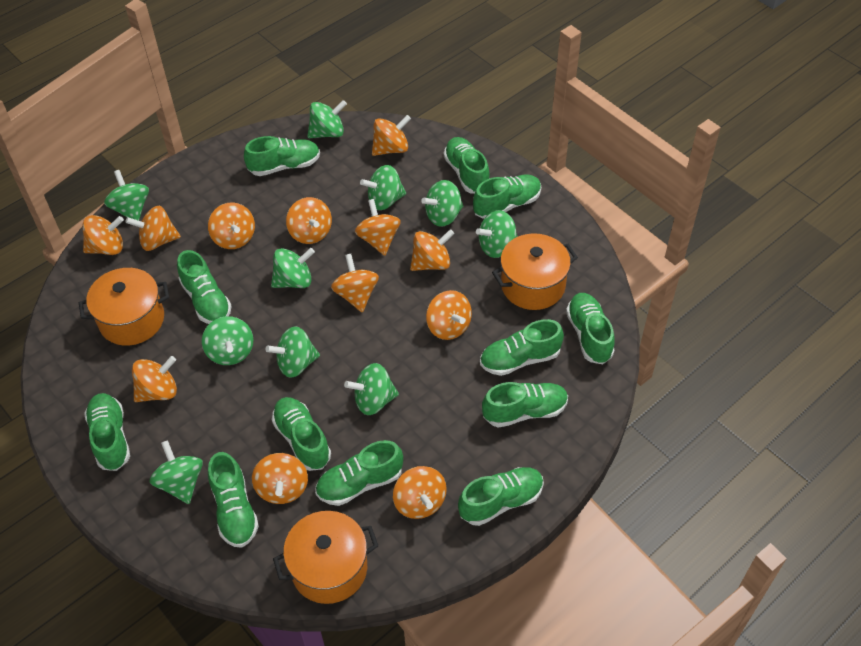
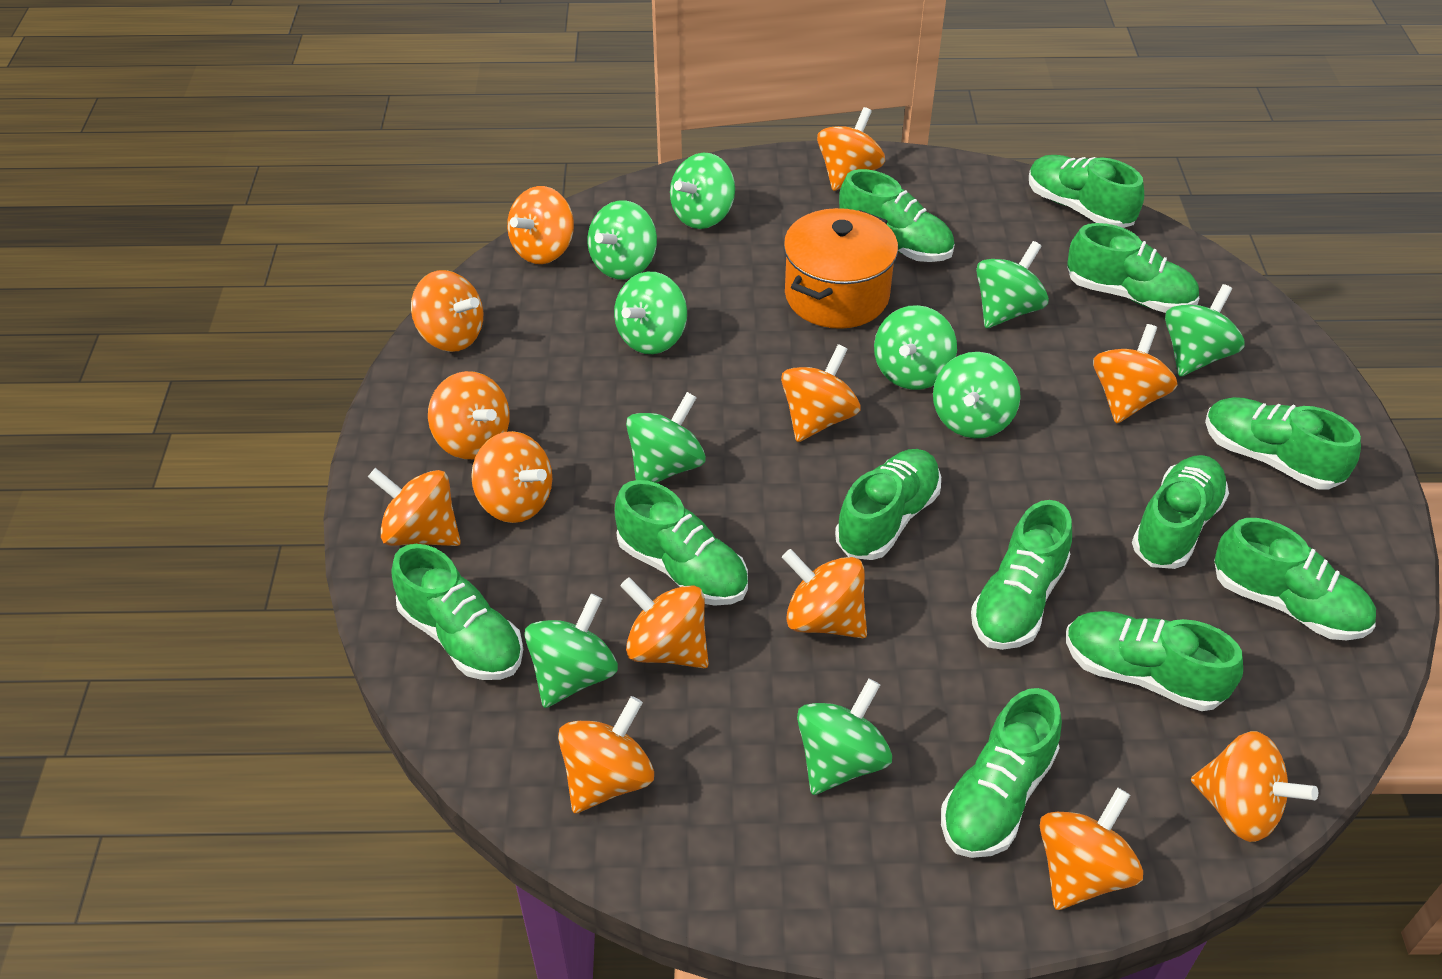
orange pot: [79,268,169,346] [273,511,378,604] [492,233,578,310] = 3 -> [784,208,898,329] = 1
orange spinning top: [82,215,124,255] [125,206,181,251] [132,356,177,402] [208,203,255,249] [252,453,308,504] [286,197,332,244] [331,254,379,312] [355,199,401,256] [372,115,411,156] [393,466,447,519] [410,229,454,271] [426,290,472,340] = 12 -> [368,468,461,546] [411,270,483,352] [428,371,510,459] [471,431,552,523] [507,186,574,264] [558,696,654,813] [620,577,709,668] [781,344,860,442] [782,549,867,639] [817,107,885,191] [1040,787,1143,910] [1093,324,1178,424] [1191,731,1318,842] = 13

